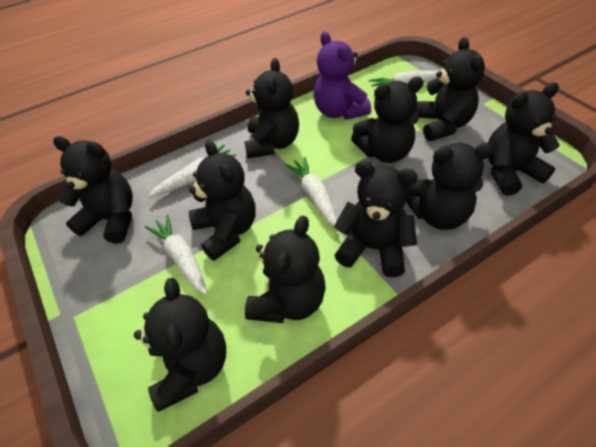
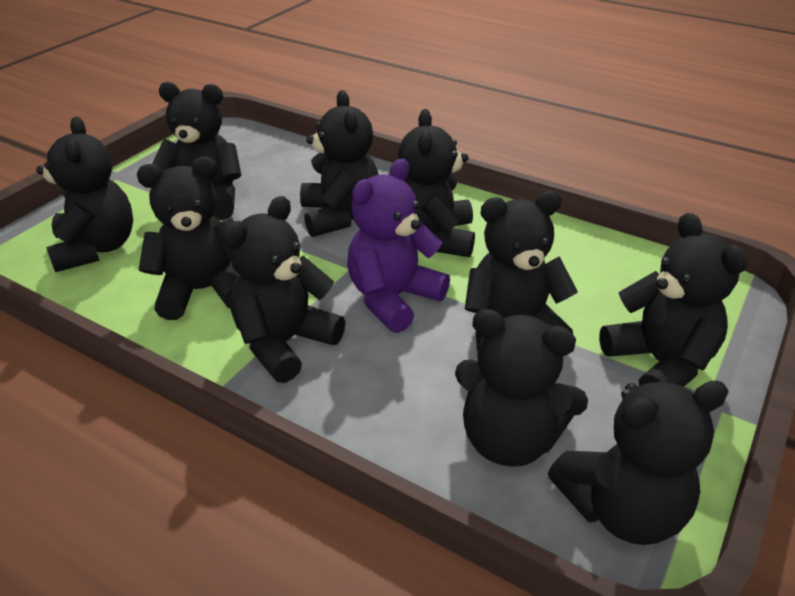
white carrot: [145,214,207,295] [148,144,237,197] [285,157,337,226] [369,71,438,91] = 4 -> none = 0

